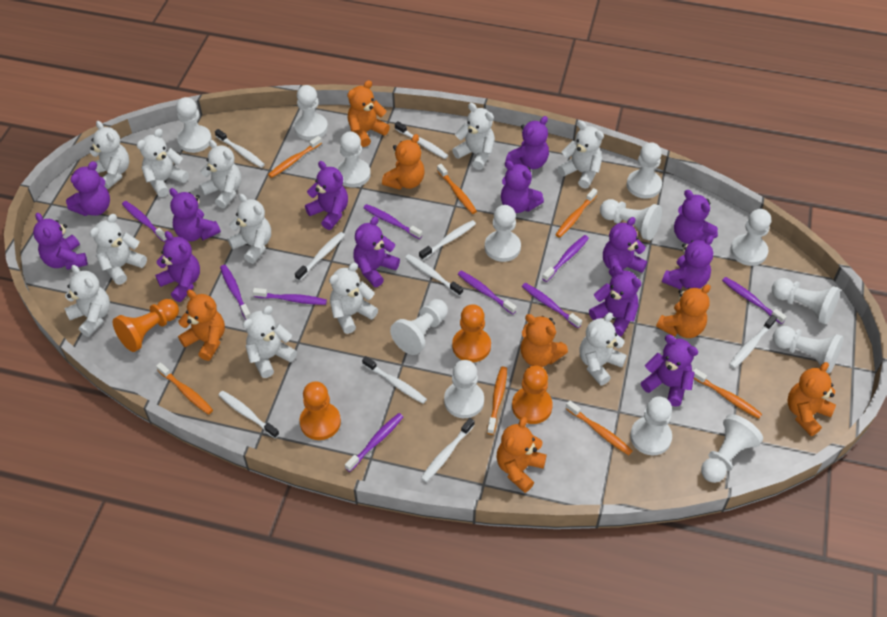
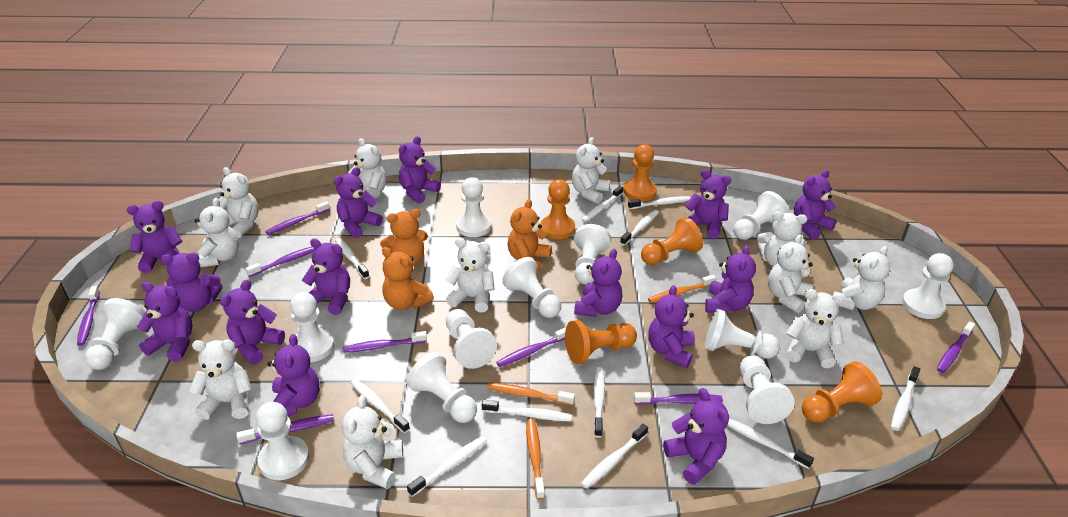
orange pawn: [113,299,179,352] [300,381,341,440] [452,304,491,362] [512,365,553,424] = 4 -> [540,179,575,239] [565,320,637,364] [624,144,657,201] [641,217,703,265] [802,361,882,423] = 5
orange teddy bear: [178,290,225,361] [347,80,390,147] [382,134,425,190] [496,417,547,493] [521,314,568,367] [656,284,711,338] [787,362,836,436] = 7 -> [380,209,428,266] [382,247,434,310] [507,199,552,273] = 3
orange toothbrush: [156,362,213,414] [268,136,322,178] [437,164,477,214] [487,367,507,435] [555,188,598,238] [565,401,633,455] [693,368,762,419] = 7 -> [487,383,575,405] [526,419,545,500] [648,274,716,303] = 3
purple teddy bear: [33,213,88,270] [66,161,110,216] [155,231,200,302] [169,188,221,241] [305,161,348,230] [353,216,400,287] [501,161,544,213] [506,116,549,169] [589,265,641,337] [603,217,647,277] [641,335,698,407] [662,236,713,290] [674,190,718,244] = 13 -> [127,201,183,273] [137,282,193,361] [160,253,222,312] [220,280,285,364] [268,334,320,416] [302,238,350,315] [334,167,383,238] [399,136,441,204] [574,249,622,317] [648,285,695,368] [663,388,729,485] [685,169,731,239] [705,245,756,314] [794,170,837,240] = 14
purple toothbrush: [122,201,168,242] [220,265,251,320] [253,288,327,305] [345,413,403,472] [363,204,423,239] [458,271,517,314] [522,283,582,328] [542,235,589,282] [722,277,787,324] = 9 -> [77,286,100,346] [236,414,334,444] [246,246,315,277] [265,201,330,235] [343,331,427,353] [496,327,566,367] [634,392,723,405] [937,321,975,373] = 8
white pawn: [176,97,212,153] [294,85,328,140] [337,131,371,187] [390,299,448,355] [444,360,484,418] [485,205,521,262] [600,199,662,240] [627,142,662,199] [630,397,672,455] [701,414,763,483] [730,209,771,266] [772,278,840,325] [773,326,843,374] = 13 -> [85,298,145,370] [256,402,309,480] [290,292,334,362] [406,352,477,423] [446,309,497,369] [456,177,491,237] [502,257,561,318] [574,224,611,285] [705,309,780,359] [733,191,789,240] [739,355,795,424] [902,253,953,319] = 12
white toothbrush: [215,129,265,168] [219,391,279,439] [295,232,345,281] [362,356,427,404] [395,121,448,159] [405,254,463,296] [419,220,476,260] [421,418,474,482] [729,315,777,368] = 9 -> [335,238,370,279] [351,379,410,433] [407,436,487,497] [482,400,572,421] [581,186,623,222] [581,424,648,489] [593,367,605,438] [620,210,659,246] [628,196,690,209] [727,418,814,469] [891,366,920,431] = 11

